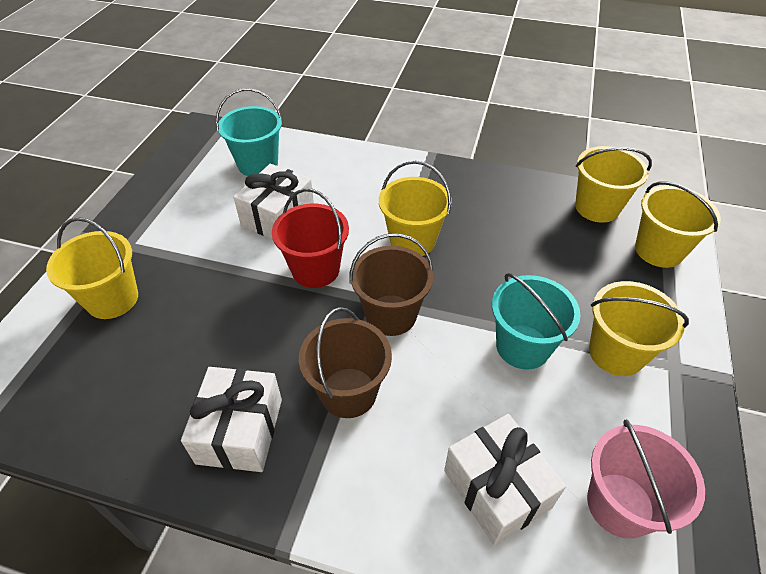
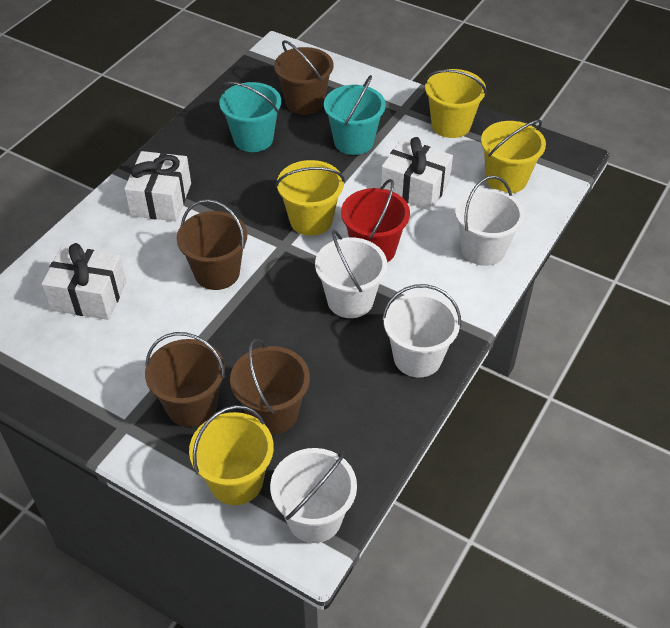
brown bucket: [299,307,392,418] [349,233,433,336] = 2 -> [145,332,225,427] [177,199,247,290] [230,339,310,434] [274,40,334,115] = 4
pink bucket: [587,419,705,539] = 1 -> none = 0
white bucket: none = 0 -> [270,448,357,543] [315,230,387,318] [382,284,461,377] [455,176,524,266] = 4
yellow bucket: [46,217,138,319] [379,161,452,256] [575,146,652,223] [589,281,689,376] [635,181,721,268] = 5 -> [189,405,274,505] [276,160,345,236] [424,69,487,138] [481,120,546,193] = 4

